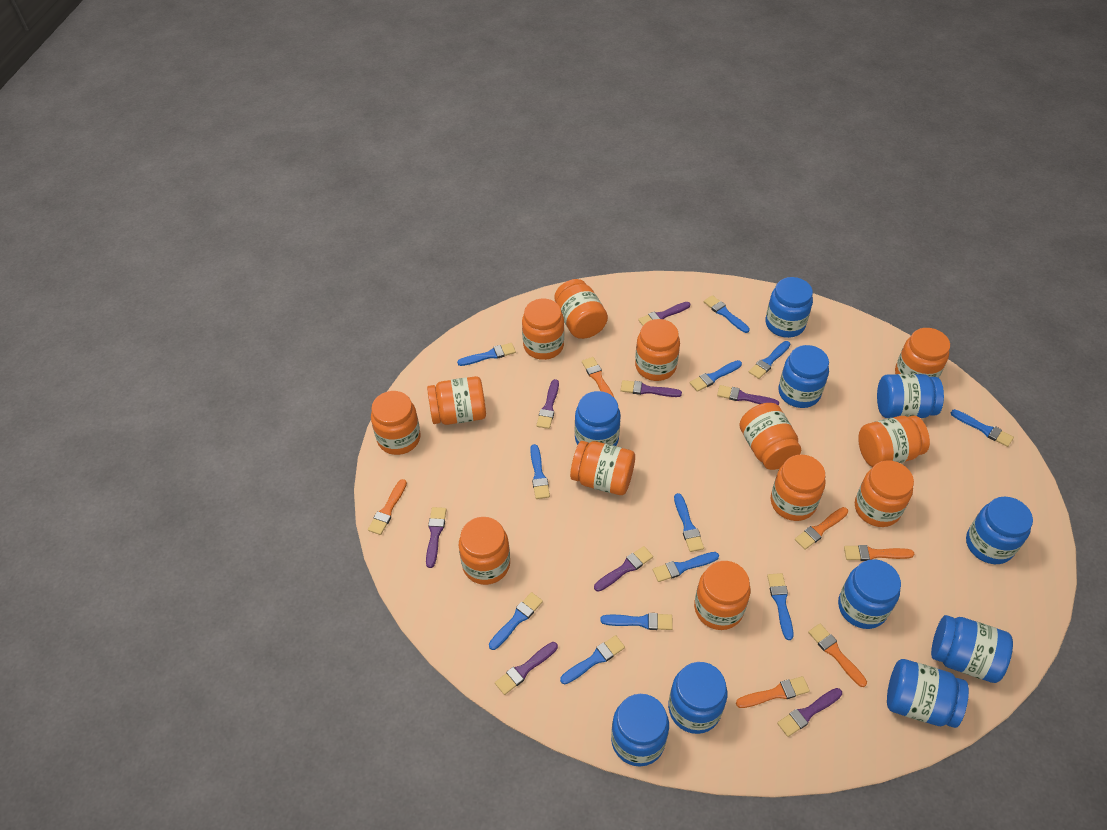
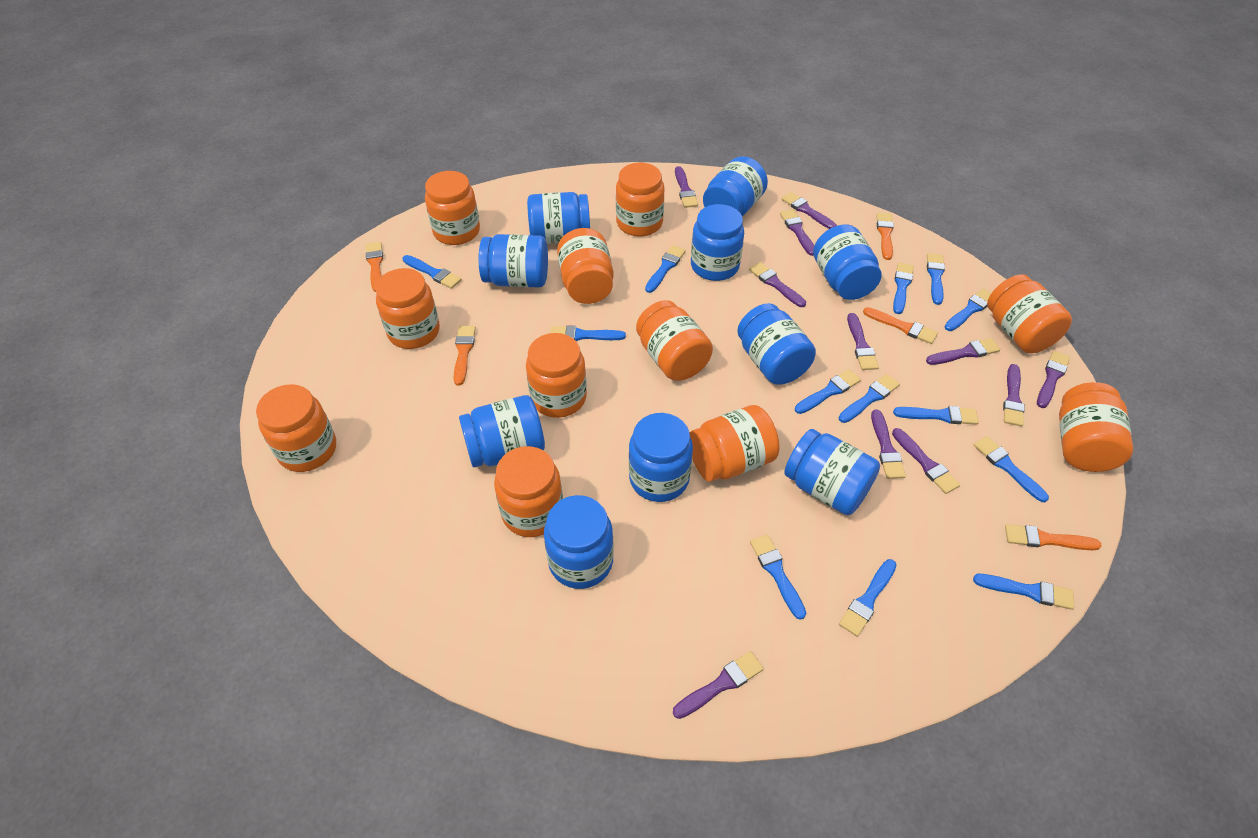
blue brush: [457,343,516,366] [489,592,543,650] [530,444,550,499] [560,635,625,684] [600,613,673,630] [653,552,719,582] [674,493,704,552] [690,360,742,392] [704,295,750,333] [749,341,790,379] [767,573,793,640] [951,409,1014,447] = 12 -> [403,255,462,289] [550,326,626,341] [645,245,686,293] [750,535,806,620] [795,369,861,414] [839,374,900,423] [839,559,897,637] [893,262,914,314] [893,406,979,425] [927,253,945,305] [945,289,991,331] [973,574,1074,610] [974,436,1049,502] = 13
orange brush: [368,479,407,535] [582,357,614,397] [736,676,810,708] [795,507,848,550] [808,624,867,687] [844,545,914,561] = 6 -> [366,242,383,292] [454,326,476,386] [863,307,938,344] [876,213,894,260] [1005,524,1102,550] = 5
orange jar: [371,391,421,455] [427,376,486,425] [459,517,510,585] [522,299,564,360] [554,279,608,339] [570,441,635,495] [635,319,680,381] [694,561,750,630] [739,403,801,470] [771,455,825,521] [855,461,914,527] [858,415,930,467] [895,328,950,378] = 13 -> [256,384,336,472] [375,268,440,349] [425,171,480,245] [494,446,563,537] [526,333,587,418] [557,228,614,304] [616,163,664,236] [636,300,713,381] [690,405,780,482] [987,274,1072,353] [1059,382,1133,472] = 11
purple brush: [426,507,446,568] [495,642,558,695] [536,379,559,429] [594,546,653,592] [621,380,682,397] [638,302,690,326] [717,385,779,406] [777,688,842,737] = 8 -> [673,651,764,719] [675,166,698,208] [749,262,806,307] [780,209,814,256] [781,192,837,229] [847,313,879,370] [871,410,906,479] [892,428,960,494] [926,338,1000,365] [1003,364,1025,427] [1037,351,1070,408] = 11

